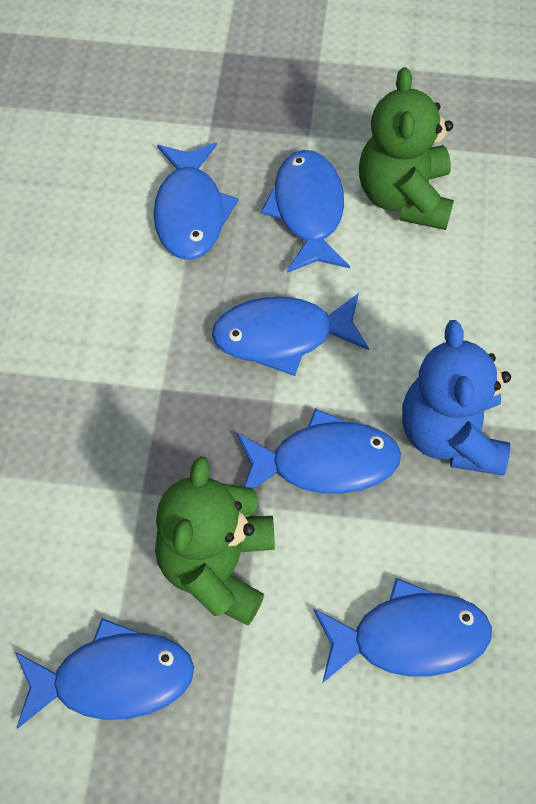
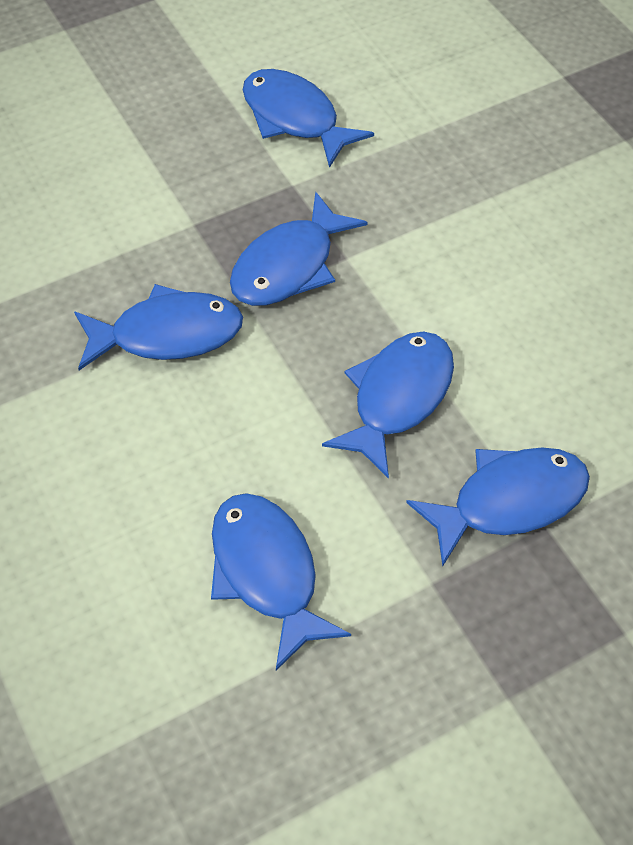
blue teddy bear: [402,320,511,475] = 1 -> none = 0
green teddy bear: [155,456,275,625] [359,67,454,230] = 2 -> none = 0

